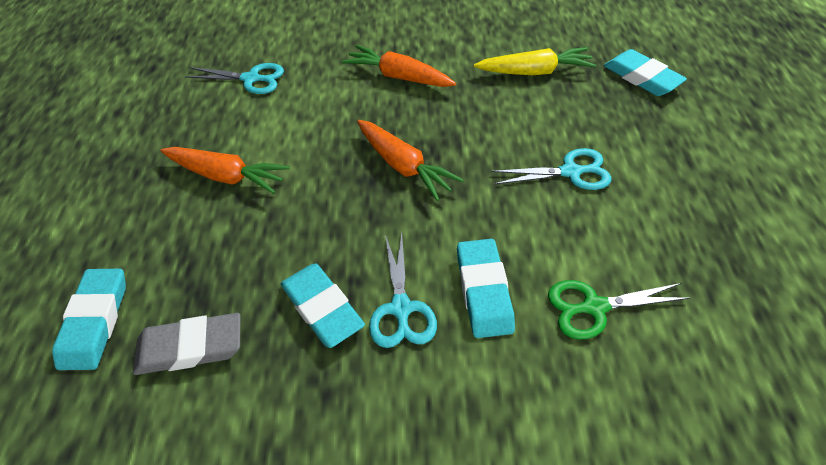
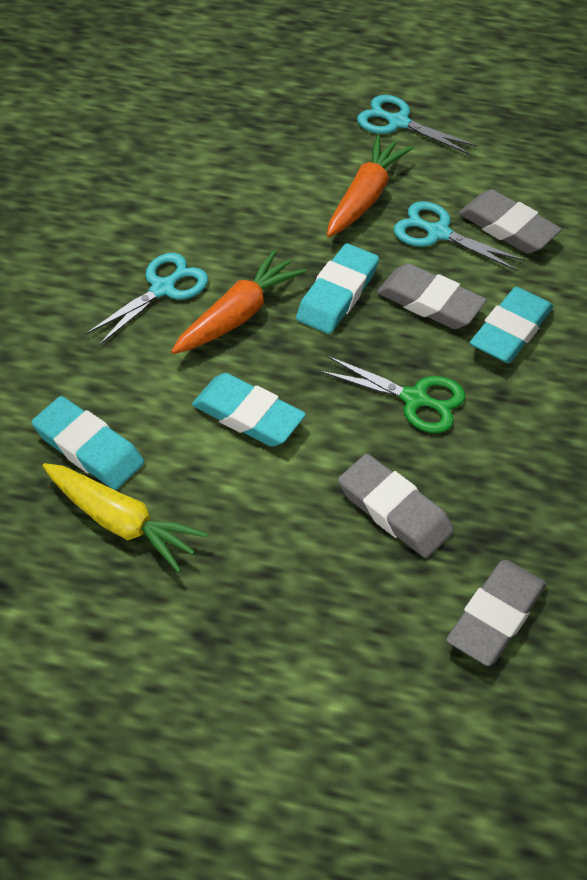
grey eraser: [133,313,240,375] = 1 -> [338,454,454,558] [377,263,487,329] [446,560,547,666] [459,189,562,254] = 4
orange carrot: [160,147,290,194] [342,45,456,87] [357,120,464,201] = 3 -> [171,250,306,354] [327,135,414,237] = 2

